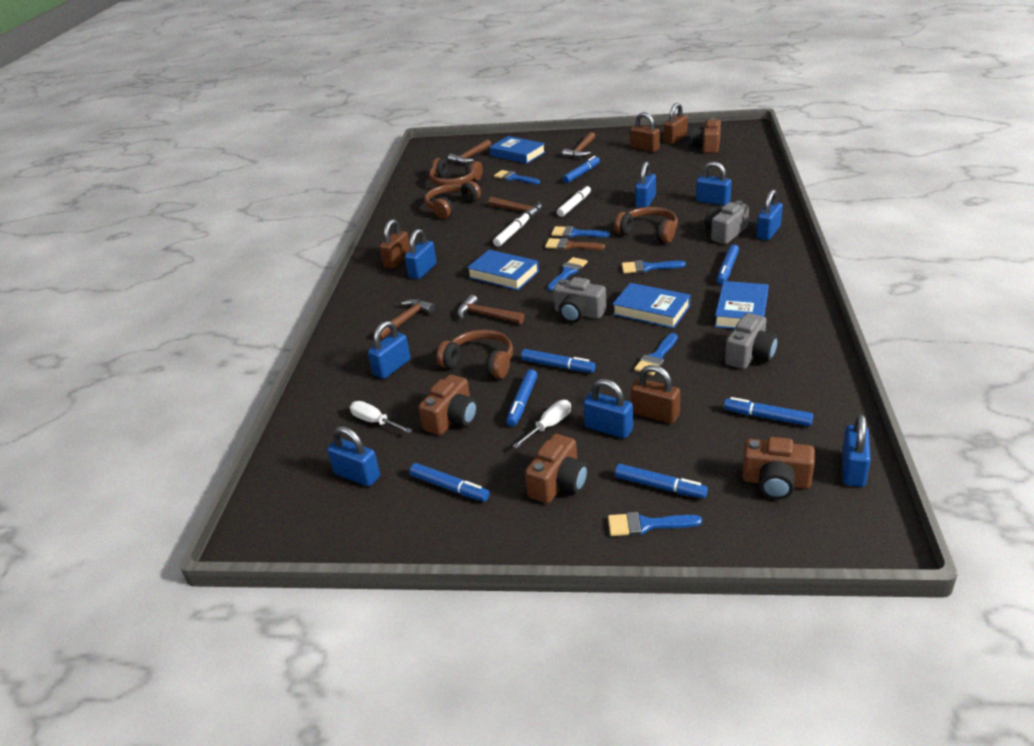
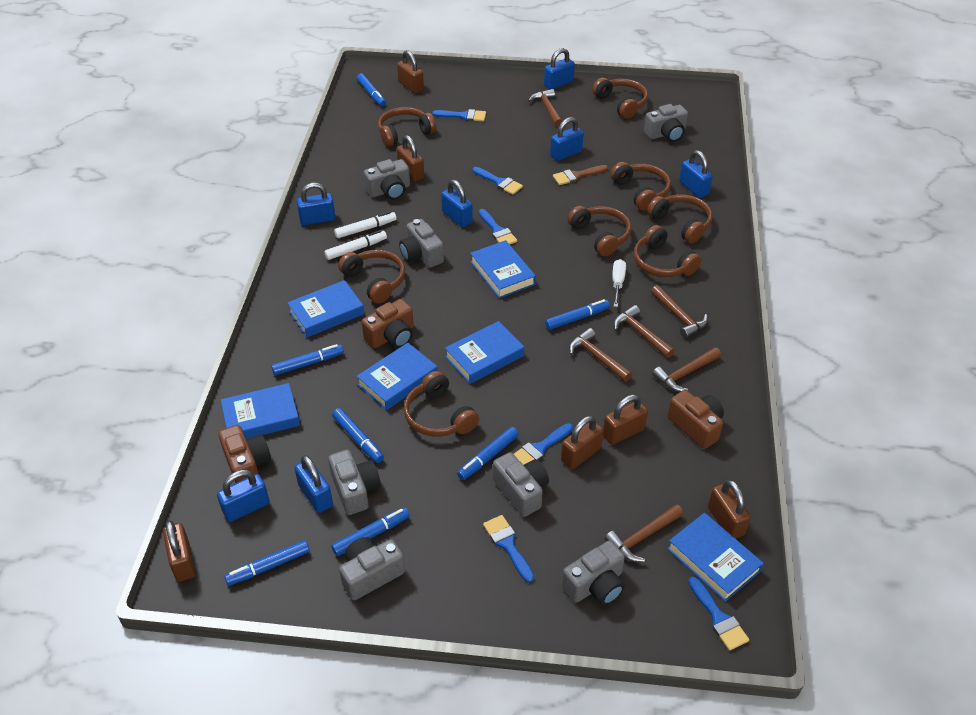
blue book: [467,250,539,290] [489,136,545,164] [612,283,691,328] [715,281,769,329] = 4 -> [221,383,300,439] [287,280,364,337] [356,343,438,410] [445,321,524,384] [470,240,536,298] [667,513,764,602] = 6
blue padlock: [327,426,380,486] [368,321,411,379] [405,229,437,279] [583,379,633,438] [635,161,656,208] [696,161,732,206] [756,189,783,240] [842,414,871,487] = 8 -> [217,470,269,522] [294,455,333,513] [296,183,335,225] [441,180,473,227] [544,48,575,89] [550,117,584,161] [679,150,713,198] = 7
brown camera: [418,375,478,435] [525,434,588,504] [691,118,721,153] [742,437,815,499] = 4 -> [218,425,271,483] [362,299,414,348] [667,390,724,449] = 3
brown hammer: [374,299,435,340] [448,139,491,164] [457,295,524,324] [488,197,542,220] [562,132,595,158] = 5 -> [528,89,563,127] [569,328,632,382] [605,504,684,562] [614,305,675,358] [651,285,708,338] [652,347,721,392] = 6
brown headphones: [424,181,481,219] [429,158,483,186] [436,329,513,379] [614,207,678,243] = 4 -> [338,250,405,304] [378,107,436,147] [404,371,479,437] [567,206,631,257] [592,78,648,119] [610,162,671,211] [634,225,701,277] [647,194,712,244] = 8
brown padlock: [379,219,410,268] [630,112,660,152] [631,365,680,424] [664,103,688,144] = 4 -> [163,520,196,582] [397,50,424,94] [397,135,424,182] [561,416,604,469] [603,394,648,445] [708,480,751,539] = 6
grey camera: [553,277,607,323] [704,201,749,244] [725,313,778,369] = 3 -> [328,450,381,515] [339,537,405,600] [364,159,410,200] [399,219,444,268] [493,452,549,517] [562,541,625,605] [644,104,688,142] = 7
white screwdriver: [350,401,412,433] [512,400,571,448] = 2 -> [612,259,626,307] = 1

